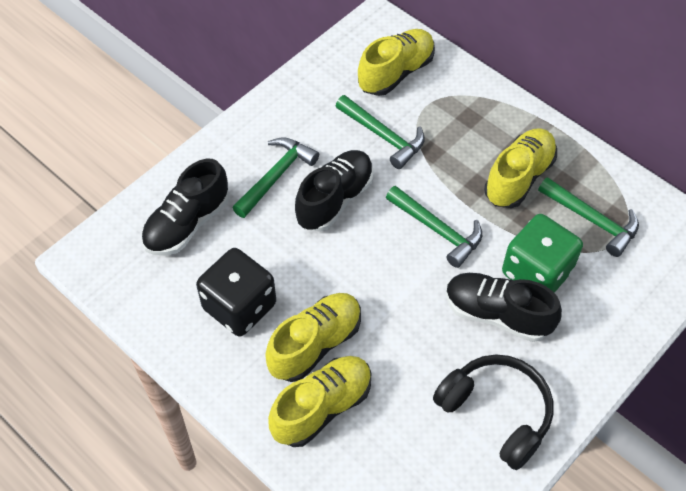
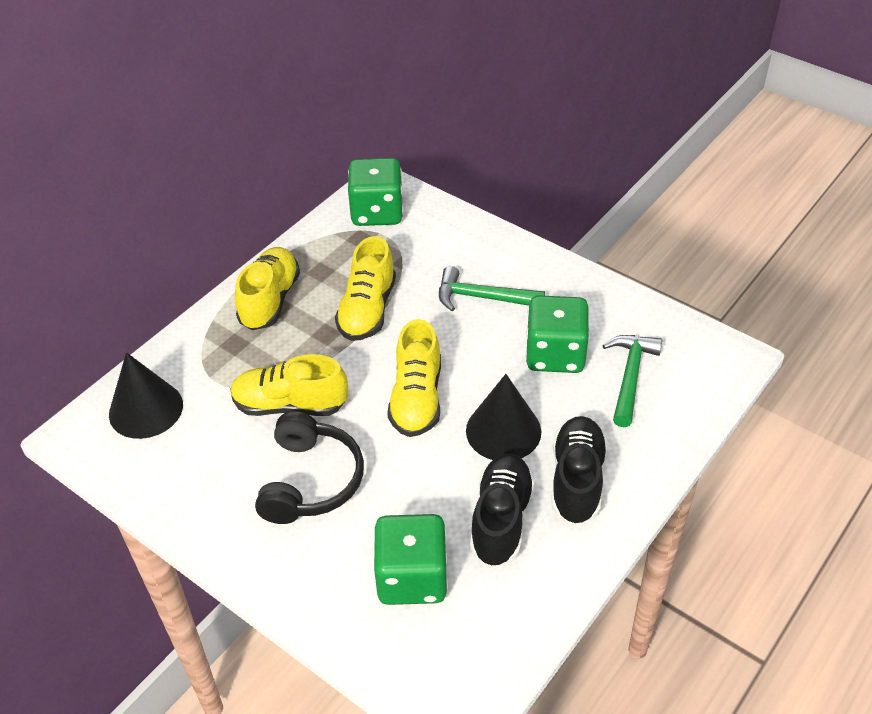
black cone: none = 0 -> [109,352,183,439] [466,374,541,460] = 2
black dice: [196,248,276,337] = 1 -> none = 0
black shoe: [141,159,229,256] [295,150,374,231] [446,273,562,342] = 3 -> [470,454,535,567] [552,416,608,525] = 2
green dice: [502,214,583,293] = 1 -> [348,158,403,226] [373,514,448,605] [525,295,589,373] = 3
green hammer: [232,137,319,218] [336,95,425,169] [386,186,482,268] [538,177,639,257] = 4 -> [439,266,545,311] [602,335,662,427] = 2

